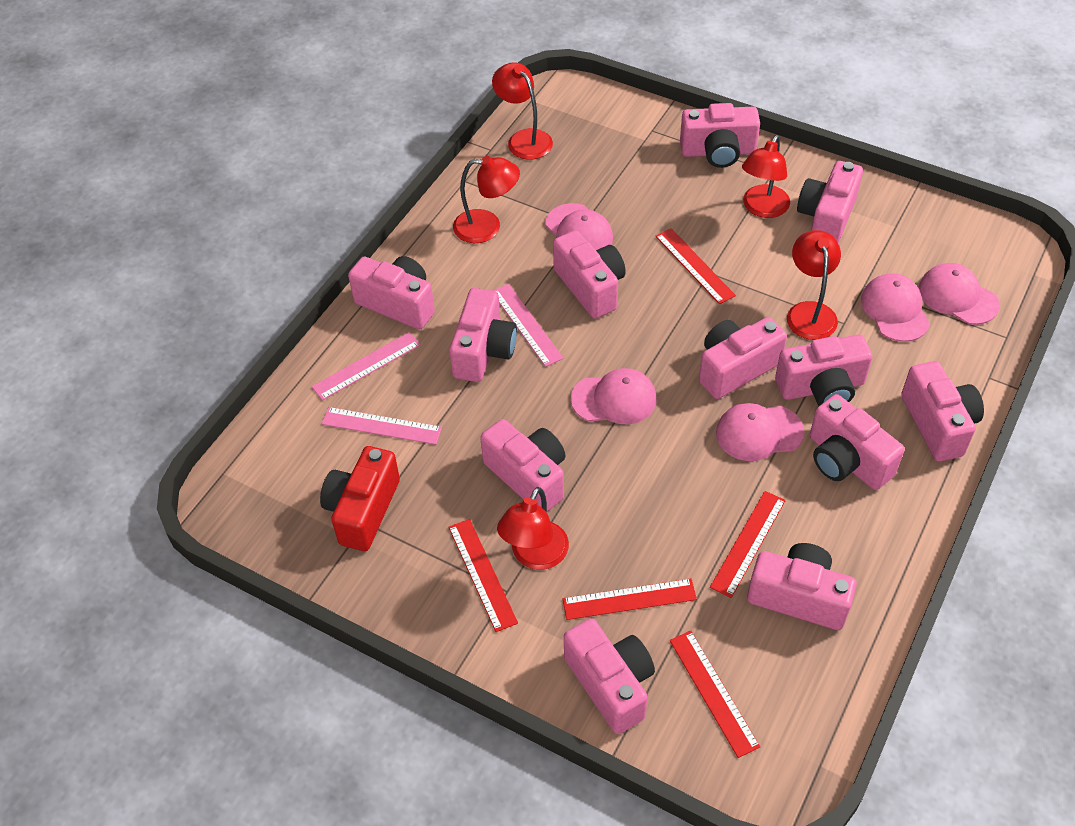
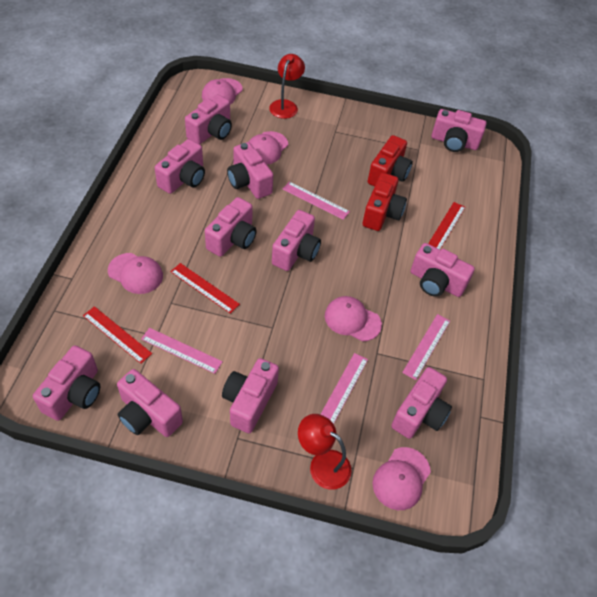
pink camera: [348,256,435,330] [449,288,517,382] [480,419,565,512] [553,230,626,319] [564,618,655,734] [680,103,760,168] [699,317,787,399] [747,543,857,630] [775,335,872,406] [797,161,863,244] [810,394,905,490] [901,361,984,462] = 12 -> [33,345,100,421] [117,369,183,437] [155,139,205,194] [185,94,232,144] [205,197,257,257] [222,358,279,433] [227,142,273,199] [272,210,321,271] [391,367,452,439] [411,243,475,297] [431,109,486,152] = 11
pink ruler: [311,332,420,400] [322,407,442,445] [493,284,564,367] = 3 -> [141,328,223,374] [283,181,350,220] [321,353,368,424] [402,314,450,380] = 4
red camera: [320,446,400,551] = 1 -> [363,173,407,231] [368,135,413,187] = 2
red lamp: [453,156,520,243] [492,62,553,160] [497,487,569,570] [742,135,790,218] [787,230,841,340] = 5 -> [269,54,305,119] [298,414,352,490] = 2
red ruler: [448,519,518,632] [562,579,697,620] [655,228,736,304] [670,631,760,758] [710,491,786,598] = 5 -> [83,306,152,364] [171,263,240,314] [428,202,465,250] = 3

